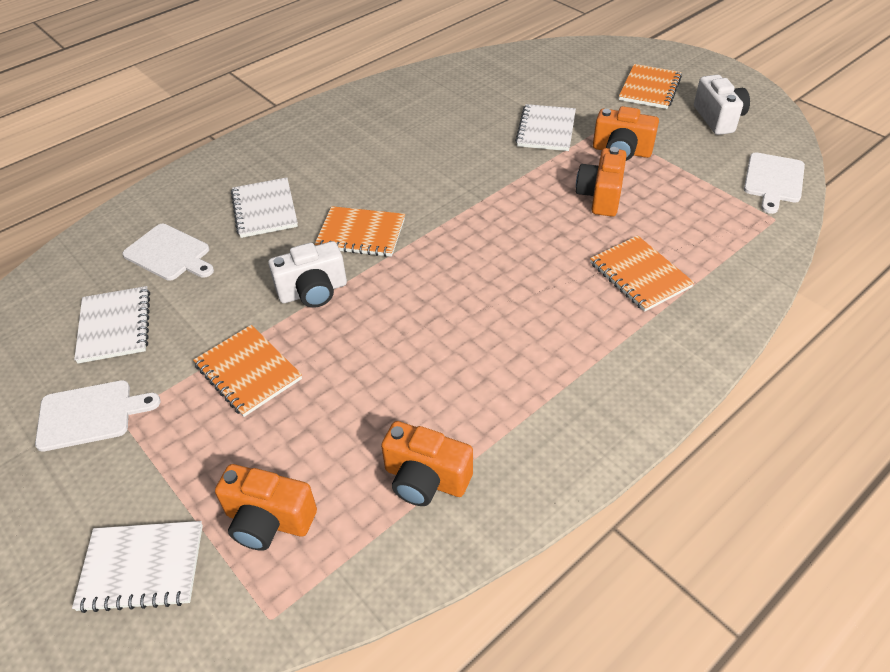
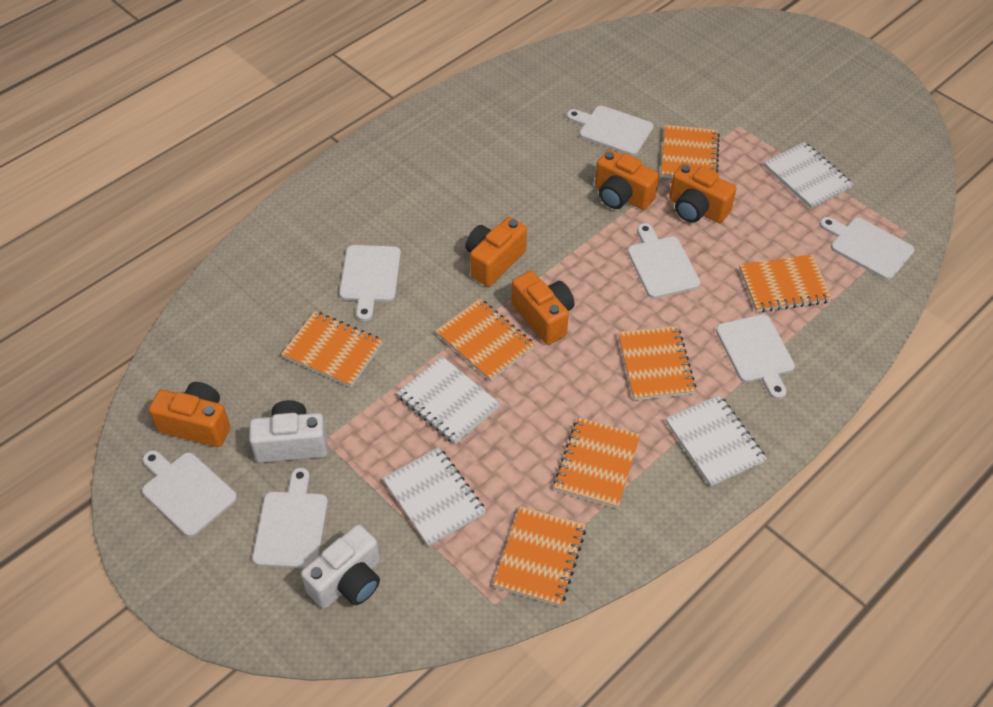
orange camera: [215,464,317,551] [381,421,473,506] [576,147,626,216] [593,106,659,161] = 4 -> [149,382,230,447] [465,217,527,287] [512,271,575,345] [595,150,659,210] [669,162,737,223] = 5
orange notebook: [193,325,302,417] [314,206,405,257] [590,235,695,312] [619,64,682,109] = 4 -> [281,311,383,387] [436,299,535,381] [493,506,586,607] [553,417,640,509] [618,326,696,400] [661,125,720,178] [739,254,833,312] = 7
white cutting board: [35,380,161,452] [122,224,214,281] [744,152,805,214] = 3 -> [142,450,237,537] [252,468,328,568] [339,245,401,321] [566,106,654,155] [627,223,701,298] [716,314,795,399] [819,217,915,280] = 7

